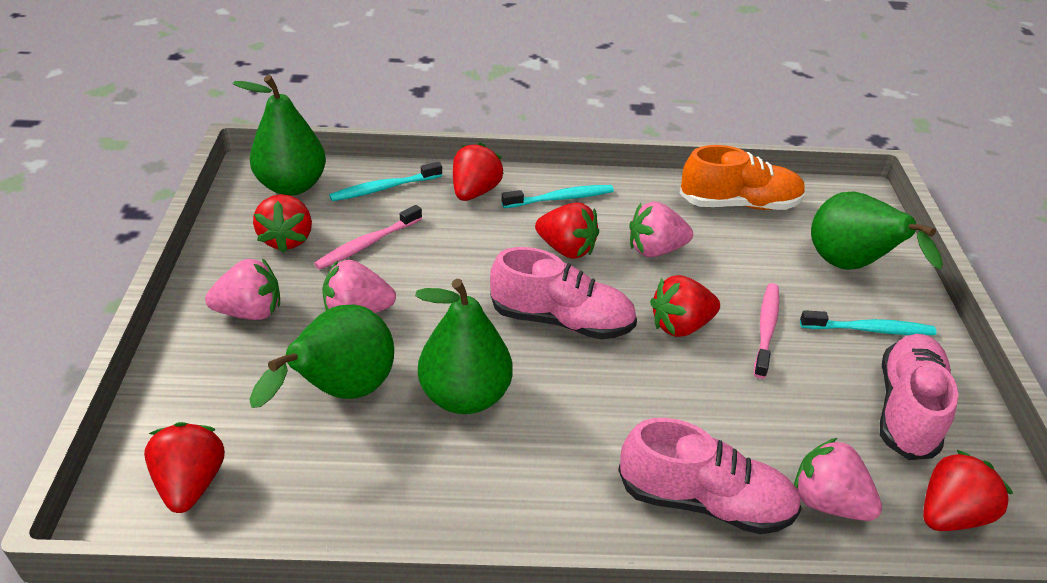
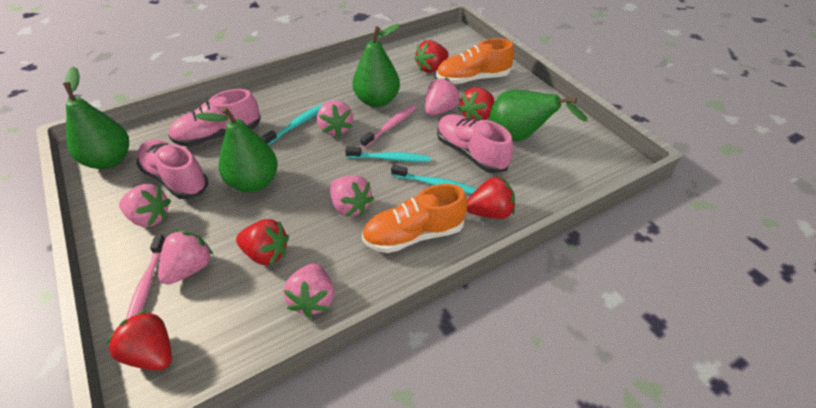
orange shoe: [679,145,806,210] = 1 -> [362,184,468,253] [436,38,514,84] = 2
pink strawberry: [205,258,280,320] [322,260,396,313] [629,201,693,257] [794,438,882,521] = 4 -> [119,184,171,227] [158,230,213,285] [283,263,334,318] [317,100,353,137] [330,175,374,217] [425,78,460,116] = 6
red strawberry: [144,422,225,513] [253,194,312,253] [453,142,504,201] [535,203,599,259] [650,275,720,337] [923,450,1013,531] = 6 -> [106,310,172,370] [236,219,289,265] [414,40,449,73] [458,87,495,120] [467,176,515,219] = 5

